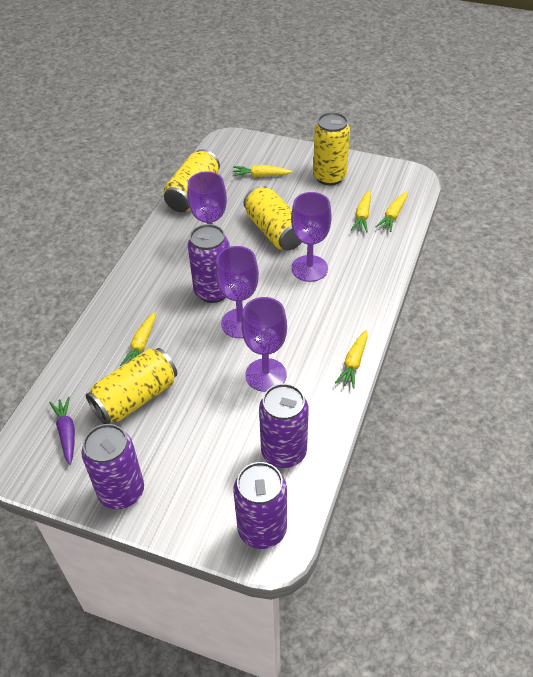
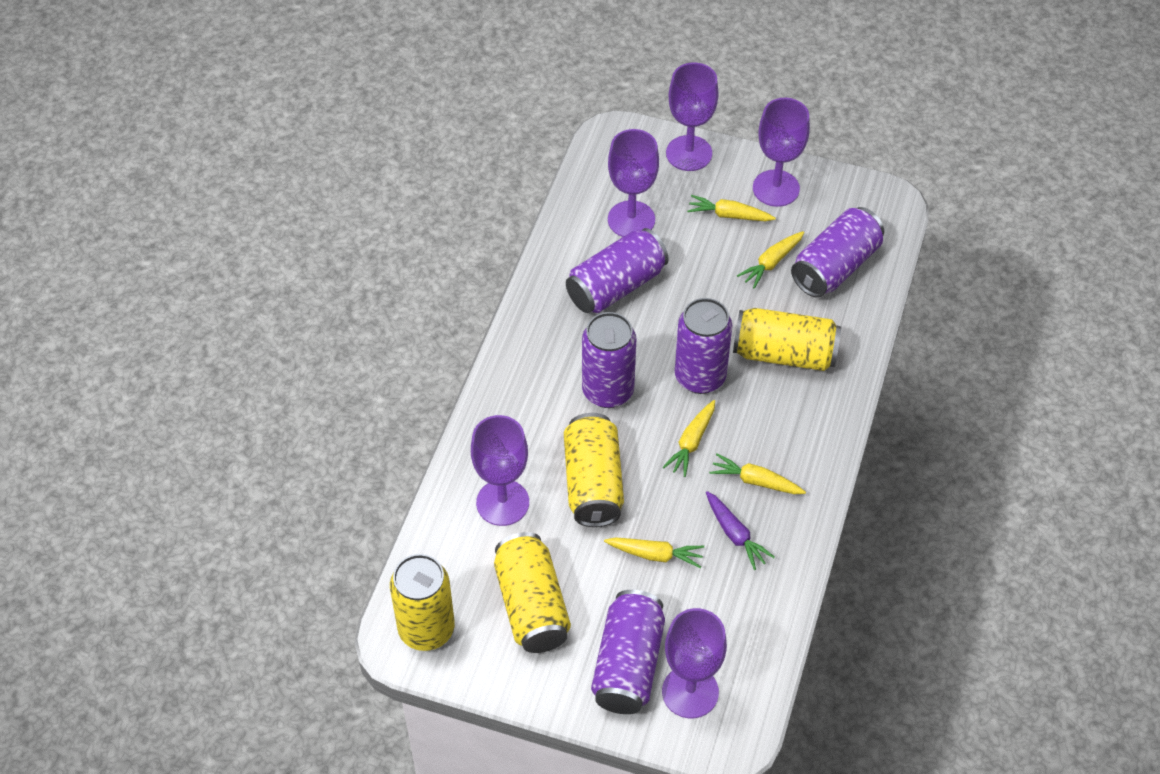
purple can: [82,424,144,509] [188,224,229,303] [233,462,287,549] [259,383,309,468] = 4 -> [566,228,669,313] [582,312,636,408] [591,590,665,714] [675,298,732,394] [791,207,884,298] = 5
purple goblet: [187,171,230,247] [215,246,259,338] [241,297,287,392] [291,192,332,282] = 4 -> [471,415,529,526] [608,129,659,237] [662,608,727,718] [666,62,719,171] [753,98,810,207] = 5

